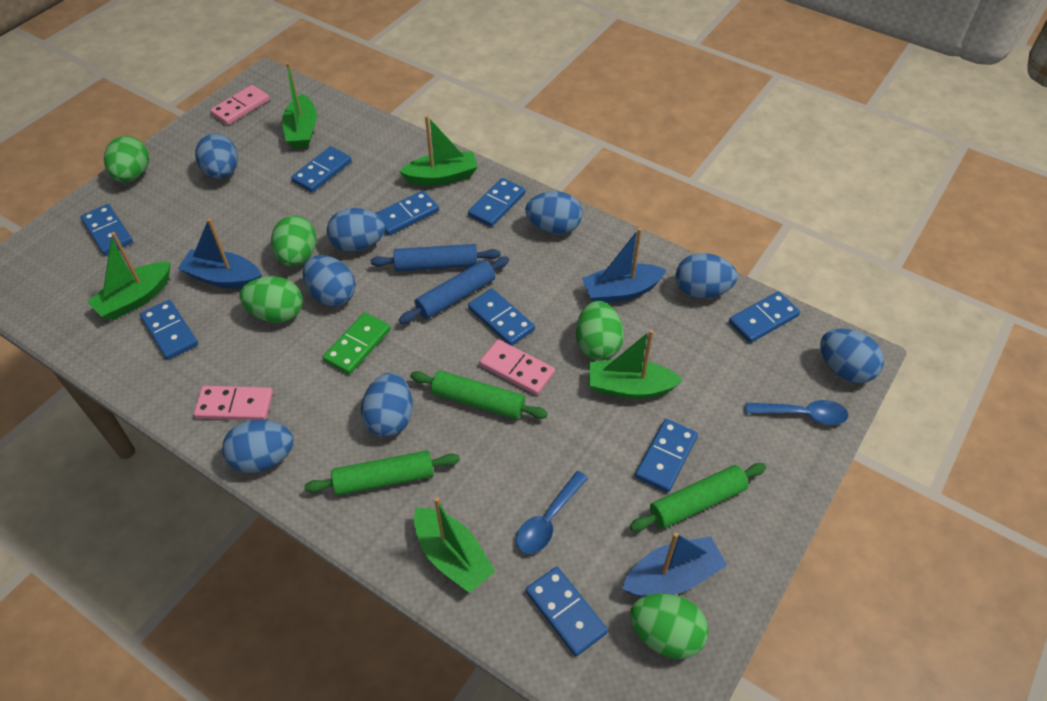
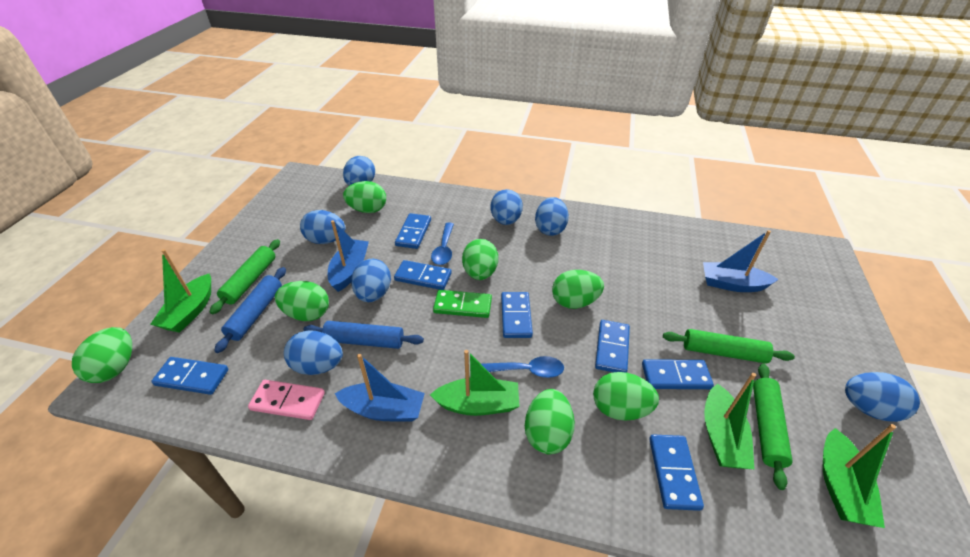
blue domino: [80,204,133,255] [140,300,198,360] [291,146,352,192] [375,190,439,235] [468,178,525,227] [468,289,535,346] [526,567,608,656] [635,419,698,493] [729,291,800,343] = 9 -> [151,357,228,395] [394,260,452,290] [395,213,431,249] [501,292,533,338] [595,320,630,373] [642,359,714,389] [649,435,704,511] = 7
blue egg: [195,134,238,179] [222,420,294,473] [303,255,356,307] [327,208,385,252] [361,373,413,437] [525,191,582,235] [675,253,738,299] [820,329,884,383] = 8 -> [284,330,343,375] [300,210,345,244] [343,156,375,186] [351,259,391,302] [491,189,523,225] [535,197,569,236] [845,372,920,422] = 7
green boat: [87,232,170,320] [282,62,317,149] [399,115,478,186] [414,497,496,593] [589,330,683,399] = 5 -> [150,249,211,333] [430,350,520,416] [704,373,756,469] [823,424,896,528] = 4
green egg: [104,136,149,182] [239,276,303,323] [271,215,317,266] [576,301,624,360] [630,593,709,659] = 5 -> [72,327,132,383] [275,281,329,321] [343,181,386,213] [462,239,498,280] [525,389,575,454] [552,270,604,309] [593,372,659,421] = 7
pink domino: [194,386,273,420] [210,85,270,125] [480,339,555,395] = 3 -> [248,380,325,420] = 1

